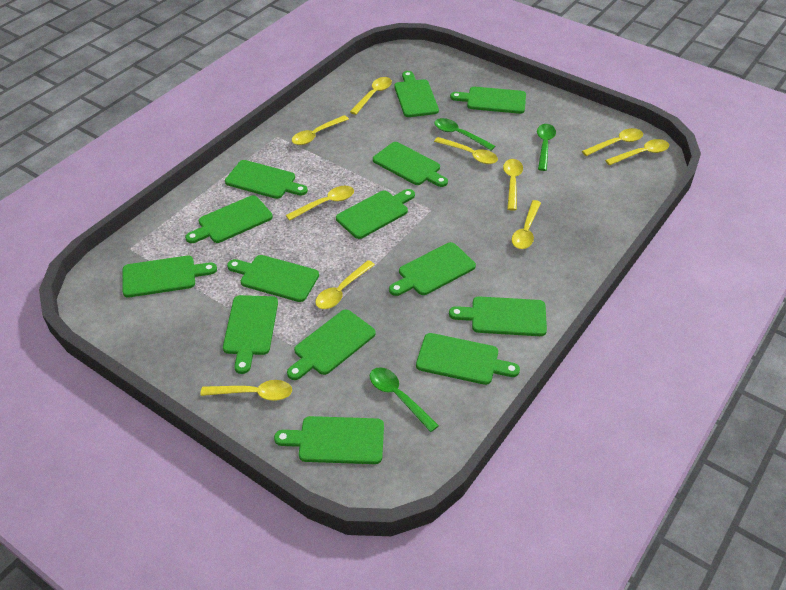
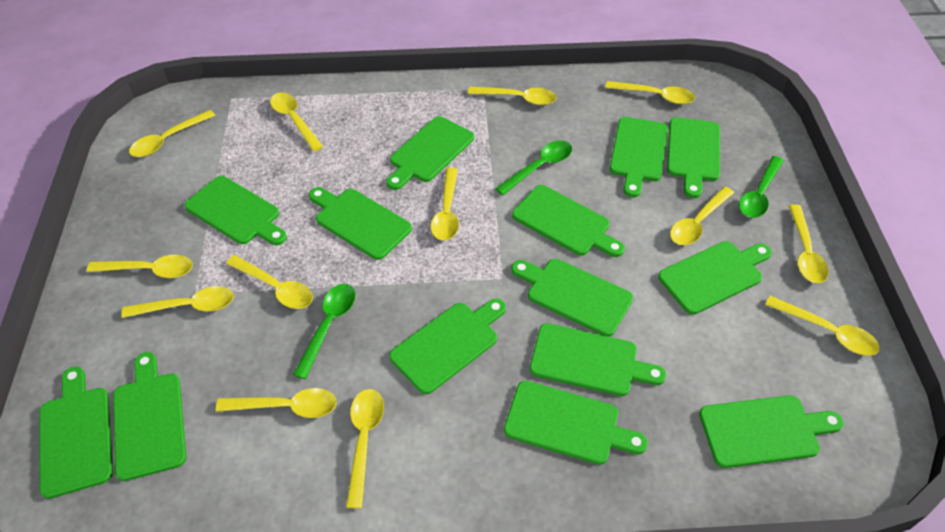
yellow spoon: [200,380,292,401] [286,186,354,221] [292,115,349,145] [315,260,375,309] [350,77,392,115] [434,137,498,164] [503,159,523,211] [511,200,541,249] [582,128,643,156] [605,139,669,165] = 10 -> [87,254,193,278] [121,286,234,318] [129,110,215,157] [216,388,336,418] [226,255,313,309] [270,92,323,151] [346,389,384,509] [431,168,459,240] [468,87,557,105] [605,81,695,104] [670,187,734,245] [765,296,880,356] [789,204,829,283] = 13

